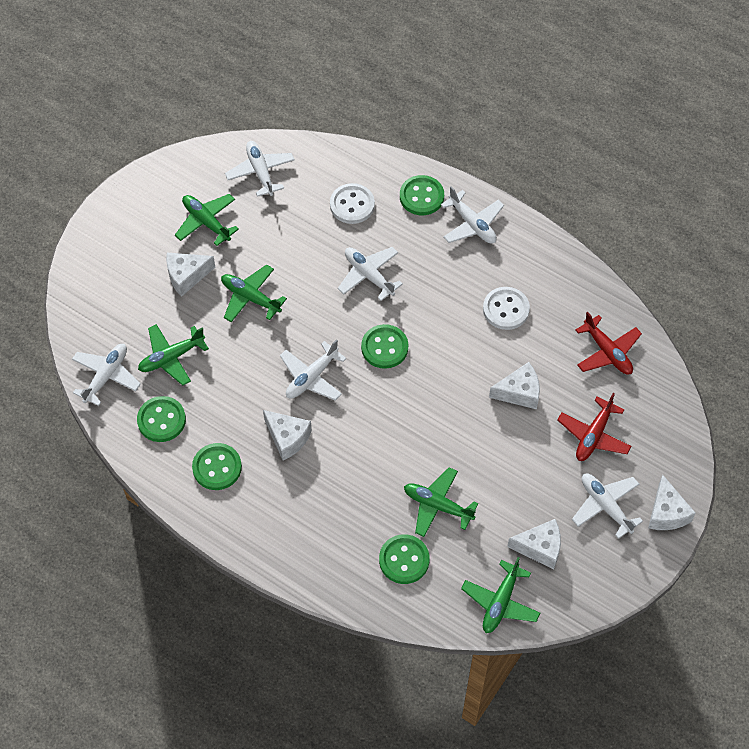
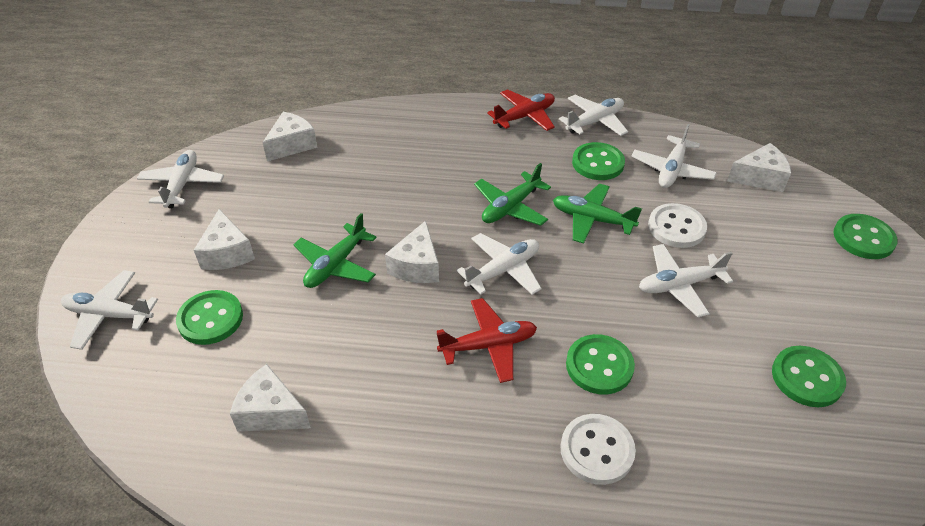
green plane: [138,324,209,386] [175,194,239,246] [221,265,287,322] [404,467,478,537] [461,557,540,633] = 5 -> [293,213,377,288] [474,163,551,226] [553,184,642,244] = 3

